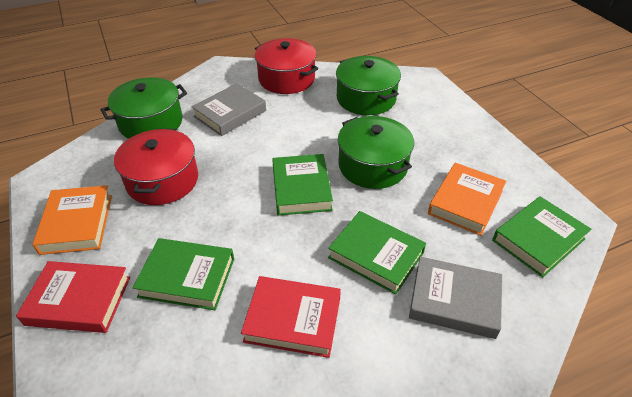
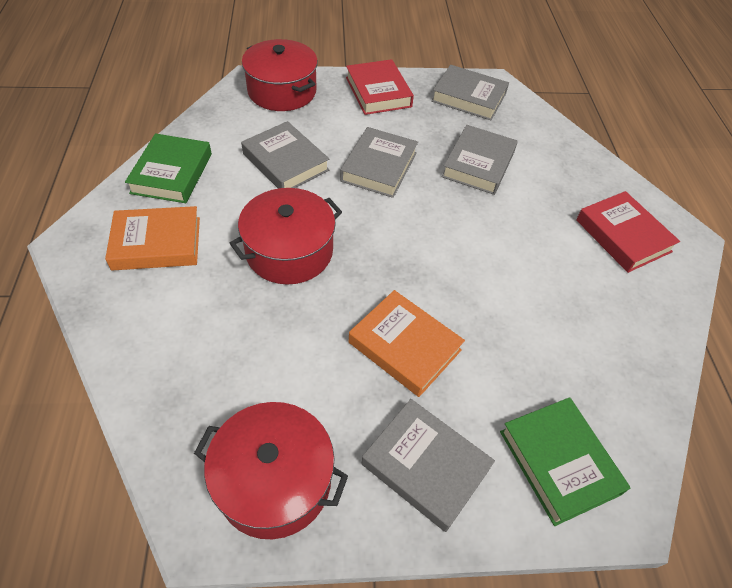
green book: [133,238,234,310] [272,154,333,216] [328,211,426,295] [492,196,591,277] = 4 -> [125,134,212,203] [500,397,630,526] = 2
green pot: [101,77,187,139] [336,56,401,115] [338,116,414,189] = 3 -> none = 0
grey book: [191,83,266,136] [409,257,502,339] = 2 -> [241,121,329,189] [340,127,418,198] [362,399,495,532] [431,65,509,120] [442,125,518,195] = 5
red pot: [114,129,198,205] [255,38,318,94] = 2 -> [194,402,348,539] [230,188,342,284] [242,39,318,111] = 3

